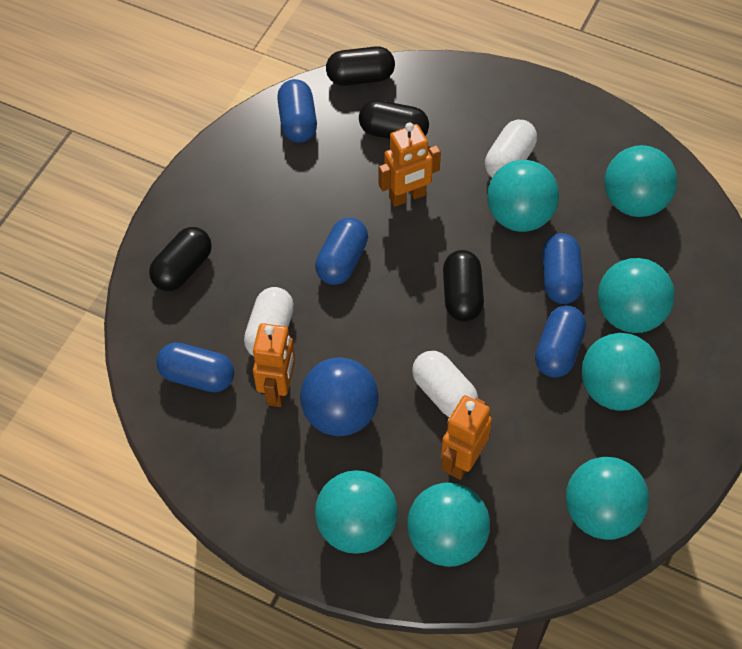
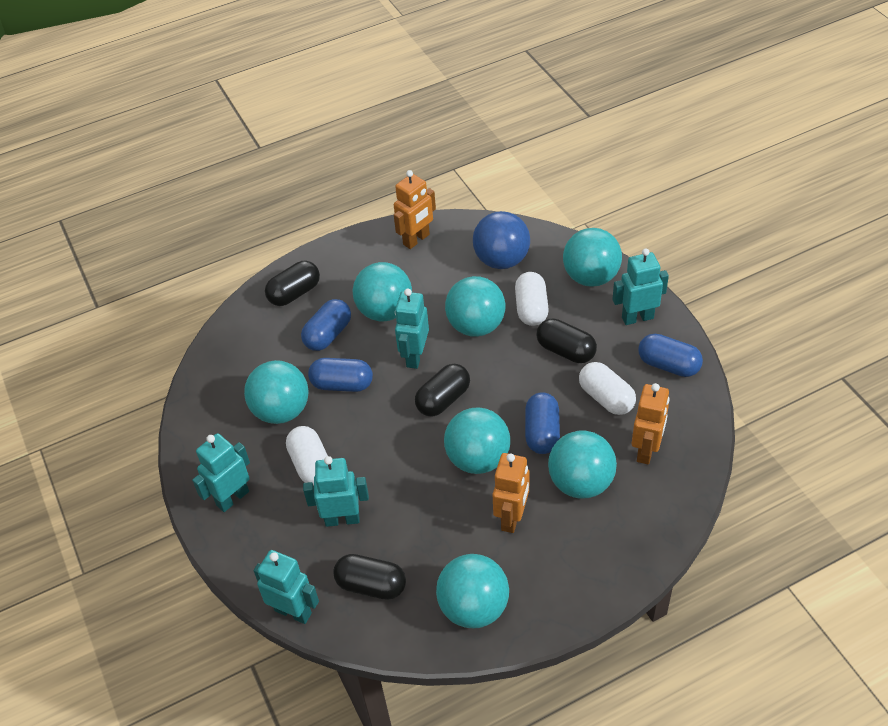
blue capsule: [156,342,234,392] [277,79,317,143] [315,217,368,285] [535,305,586,378] [542,233,583,304] = 5 -> [301,299,351,351] [308,358,373,392] [525,392,560,454] [638,334,703,377] = 4
turquoise robot: none = 0 -> [192,433,250,512] [254,550,319,624] [303,456,369,527] [395,288,429,369] [612,248,669,325] = 5

